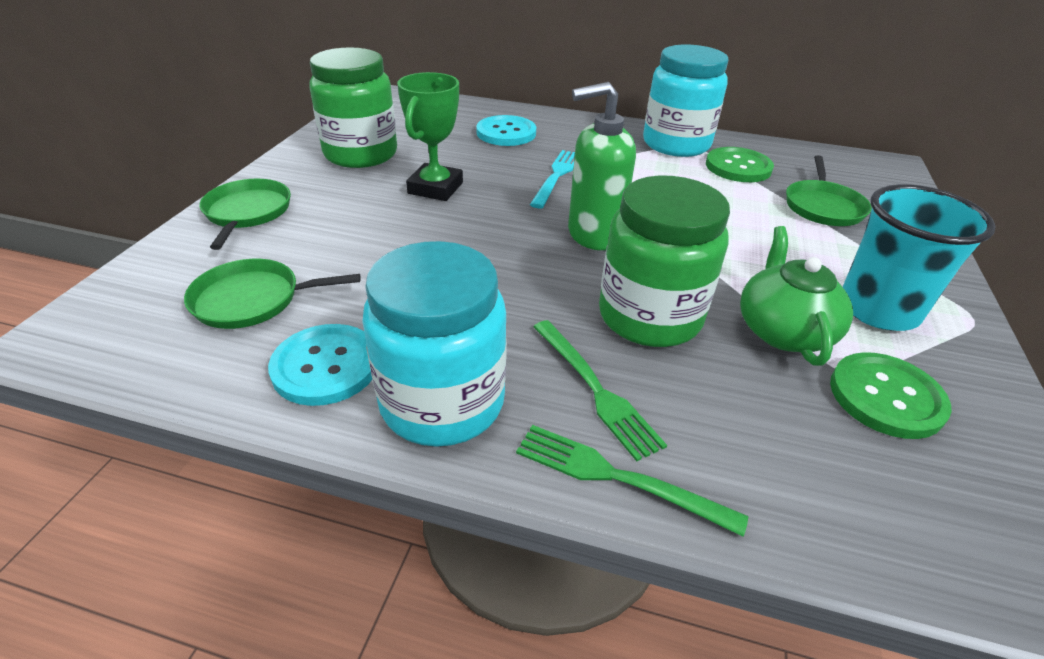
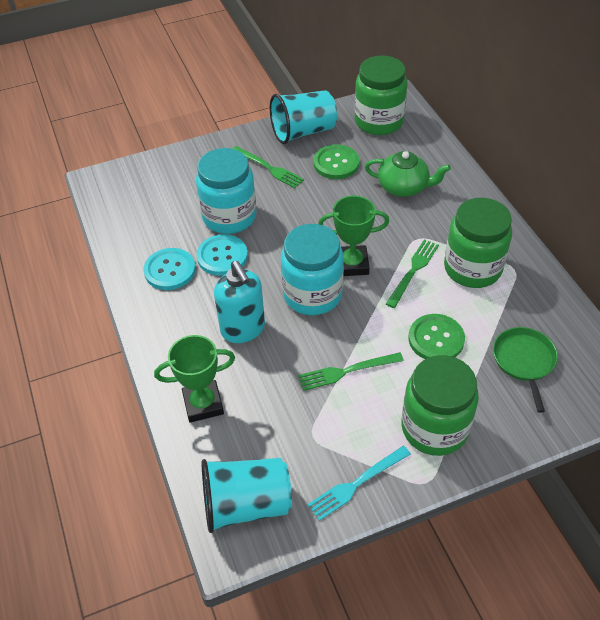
green fork: [516,425,749,537] [533,320,667,461] = 2 -> [232,146,304,188] [298,352,404,391] [386,239,439,308] = 3
green jar: [309,47,397,168] [599,176,730,347] = 2 -> [355,56,408,135] [401,355,479,456] [444,198,512,288] = 3
green pan: [184,259,361,329] [199,179,291,250] [786,155,872,226] = 3 -> [493,327,558,413] = 1
green soap dispenser: [568,82,636,250] = 1 -> none = 0
green trophy: [397,72,463,201] = 1 -> [154,335,235,423] [318,196,389,276] = 2
turquoise cup: [843,184,996,331] = 1 -> [202,458,292,533] [270,90,337,144] = 2
turquoise soap dispenser: none = 0 -> [214,261,265,343] = 1

